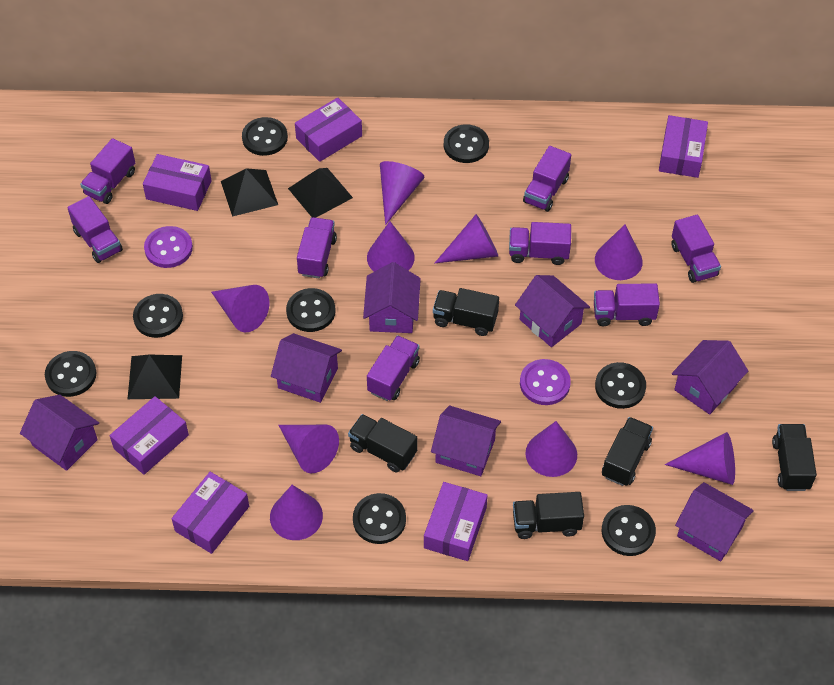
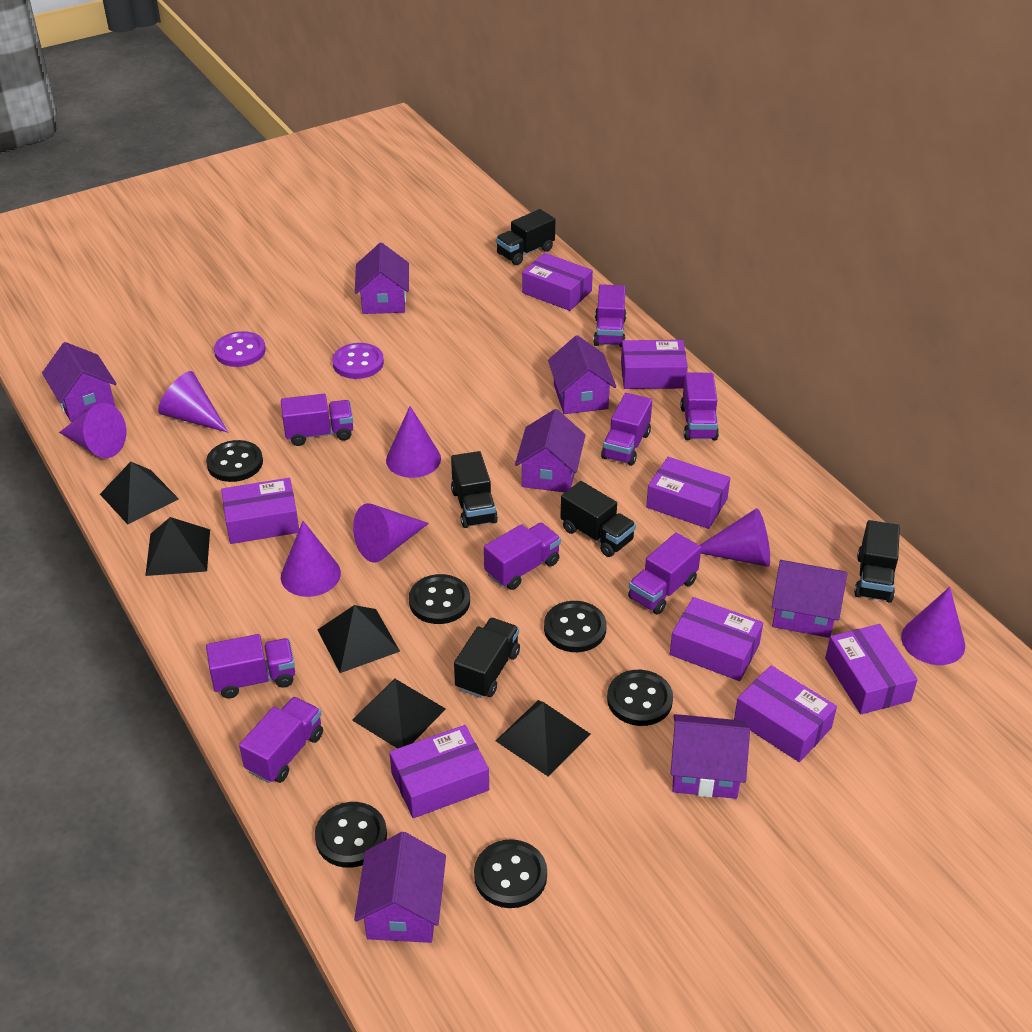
black button: [45,351,96,397] [133,294,183,338] [242,117,288,156] [286,288,335,332] [353,493,406,544] [444,124,489,163] [595,362,646,409] [601,505,656,556] = 8 -> [206,440,263,482] [315,802,387,868] [409,574,470,624] [474,839,547,908] [544,601,607,652] [607,670,673,726] = 6
black pyramid: [128,355,182,399] [221,168,278,217] [288,168,353,218] = 3 -> [100,462,179,525] [145,517,210,576] [317,605,400,673] [352,679,446,749] [496,700,590,777] = 5
purple box: [110,396,189,475] [143,154,212,211] [172,472,249,554] [295,97,362,162] [424,482,488,561] [659,115,708,178] = 6 -> [221,478,299,544] [389,725,489,818] [522,253,593,311] [621,340,688,389] [646,457,730,529] [670,597,763,681] [734,665,837,762] [825,624,918,714] = 8
purple cone: [211,285,269,332] [270,485,323,540] [278,425,339,473] [367,221,415,272] [380,161,424,225] [435,214,499,263] [526,421,577,477] [595,224,643,280] [665,432,735,485] = 9 -> [59,403,126,458] [158,371,229,433] [281,521,341,597] [353,503,429,563] [386,406,441,478] [700,508,770,567] [901,587,965,665] = 7

